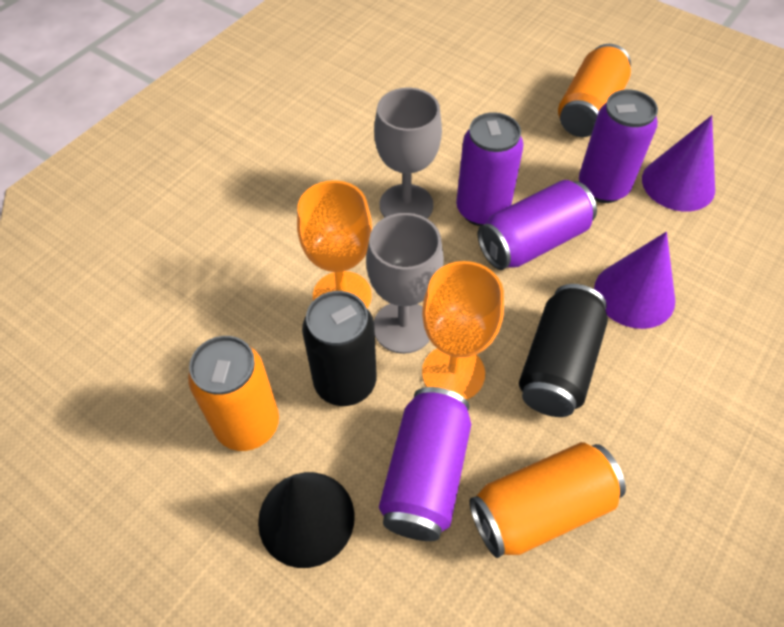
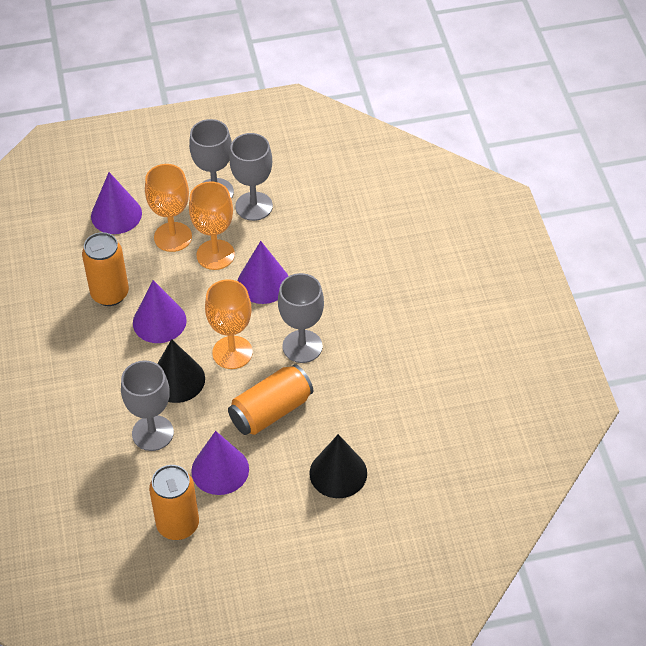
black can: [302,291,376,406] [519,284,608,417] = 2 -> none = 0
black cone: [258,472,355,568] = 1 -> [157,339,205,403] [310,434,367,498] = 2
grey goblet: [366,213,444,354] [374,88,442,219] = 2 -> [121,360,174,451] [189,119,234,199] [229,133,273,221] [278,273,324,363] = 4
orange goblet: [297,180,372,308] [422,261,504,400] = 2 -> [145,164,192,252] [189,181,235,270] [205,279,253,369] = 3
purple can: [379,387,471,541] [456,112,524,226] [478,180,597,270] [579,89,658,203] = 4 -> none = 0
purple cone: [594,232,675,329] [642,115,715,211] = 2 -> [91,172,142,234] [133,280,187,343] [191,431,249,495] [238,241,288,304] = 4

